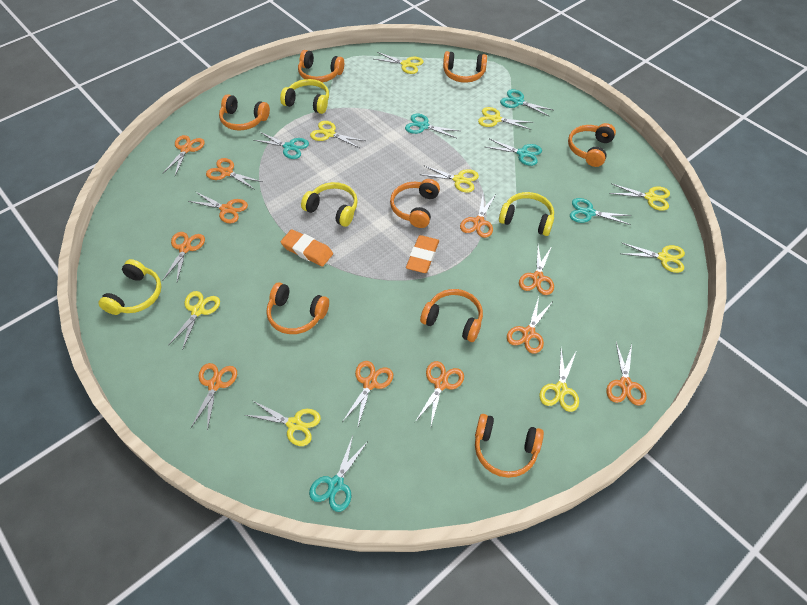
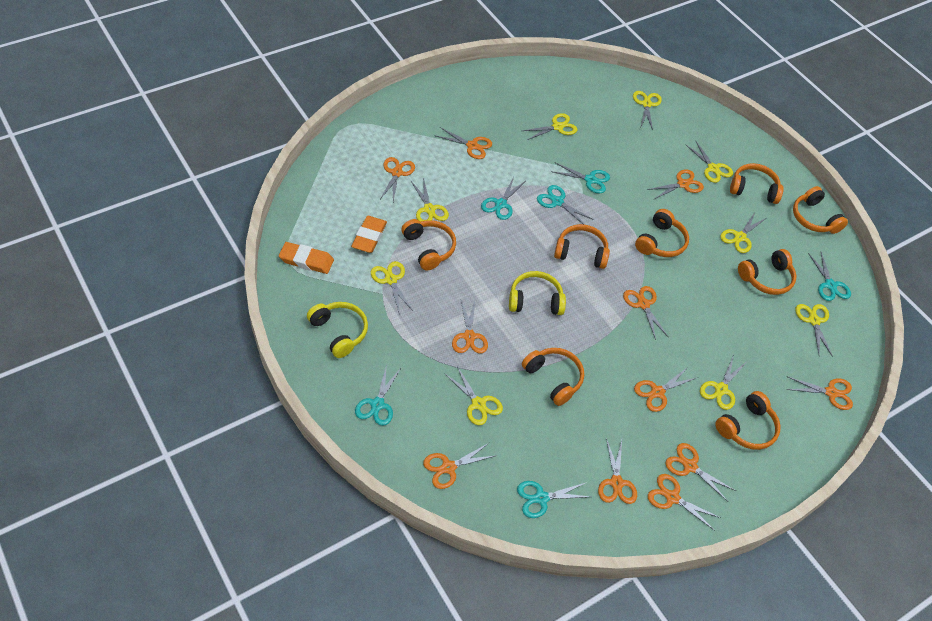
yellow headphones: [98,259,161,315] [280,79,329,114] [301,182,358,227] [499,192,554,236] = 4 -> [307,302,368,358] [509,271,566,315] = 2

